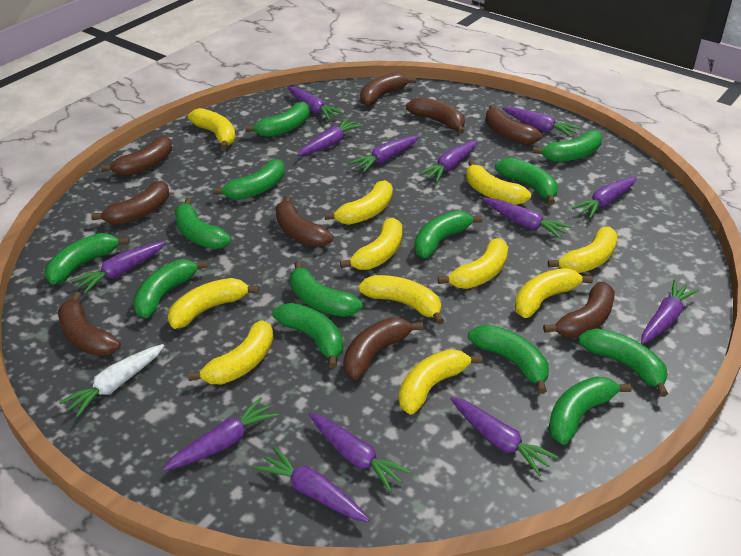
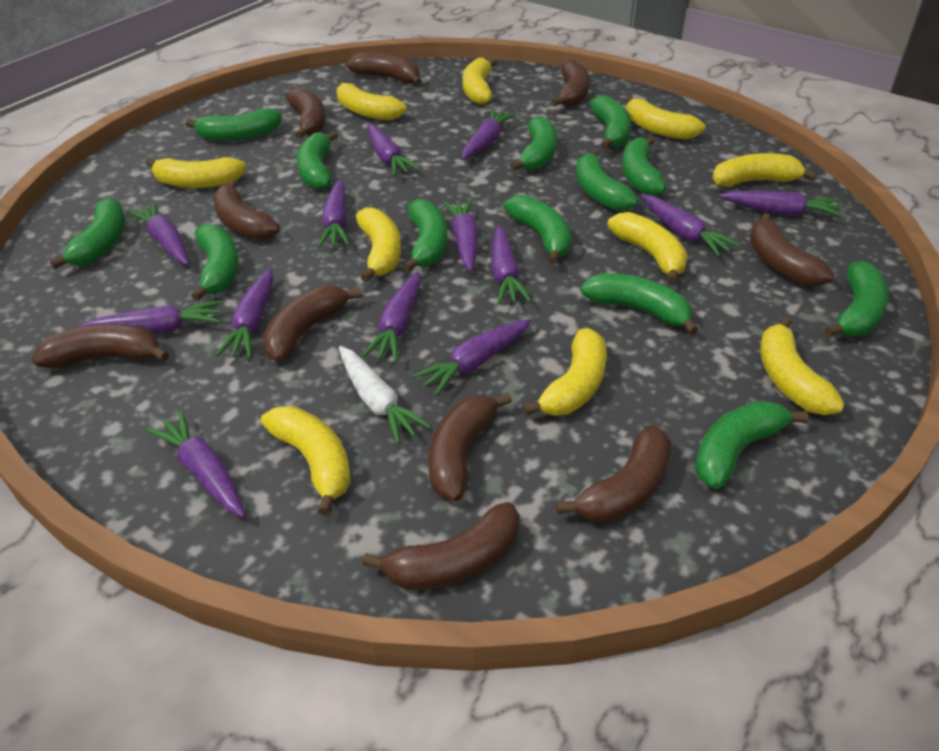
brown banana: [58,292,121,356] [91,181,169,225] [101,136,172,176] [275,195,333,247] [343,317,424,380] [360,72,416,106] [406,97,465,134] [485,105,542,145] [543,282,615,338] = 9 -> [32,324,169,368] [213,180,280,240] [263,285,362,362] [285,87,325,139] [347,52,422,85] [362,502,520,590] [429,392,512,501] [551,60,590,107] [556,425,671,523] [750,213,834,286] = 10
yellow banana: [168,278,259,329] [188,108,236,150] [188,320,274,385] [325,180,393,225] [340,218,402,270] [358,275,444,325] [398,349,483,415] [438,238,508,289] [466,160,531,205] [515,268,593,318] [548,226,618,273] = 11 -> [146,157,246,188] [261,406,351,516] [337,81,406,120] [356,207,401,282] [462,58,498,105] [522,328,607,416] [607,212,688,284] [626,96,706,140] [712,153,817,187] [760,317,845,415] = 10

